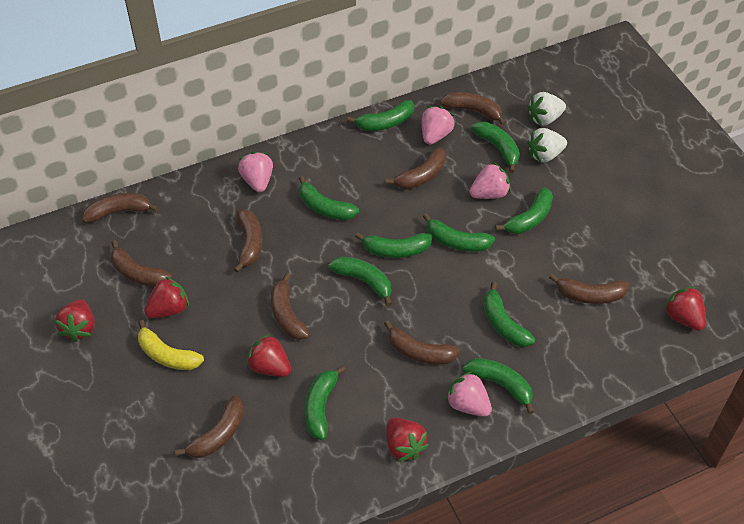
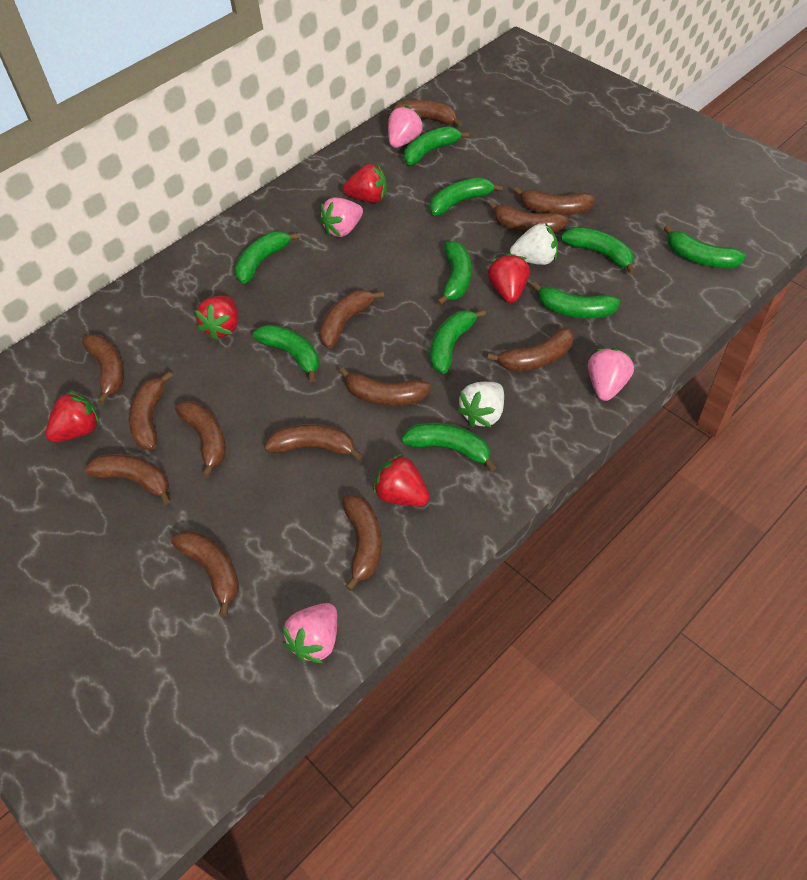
brown banana: [82,193,159,223] [110,240,172,287] [175,395,244,458] [234,209,262,273] [271,272,309,340] [384,321,460,365] [385,147,446,189] [440,92,506,126] [549,274,629,304] = 9 -> [82,334,124,405] [84,454,171,505] [129,371,173,450] [171,530,239,616] [175,401,226,478] [264,424,363,460] [319,290,384,348] [339,367,431,406] [342,494,382,591] [391,100,462,127] [487,327,574,371] [488,201,568,233] [514,187,595,215] = 13
yellow banana: [138,320,204,370] = 1 -> none = 0

